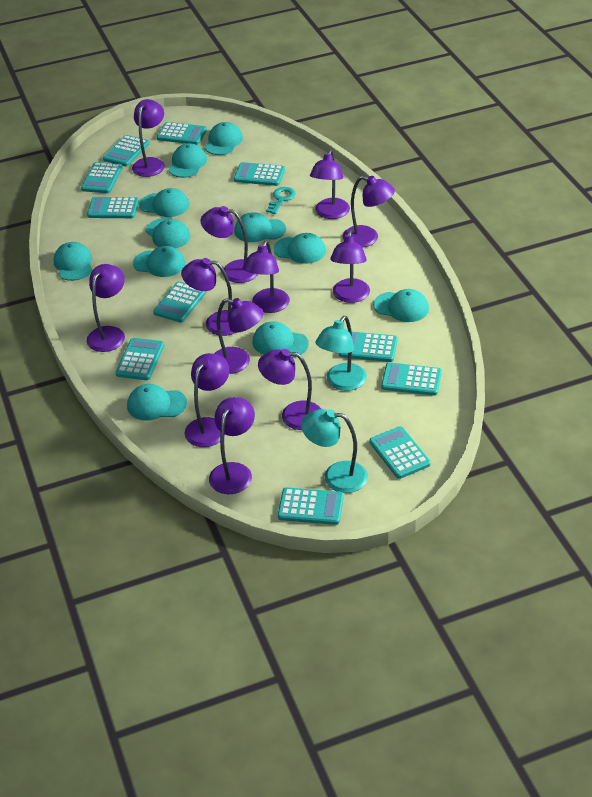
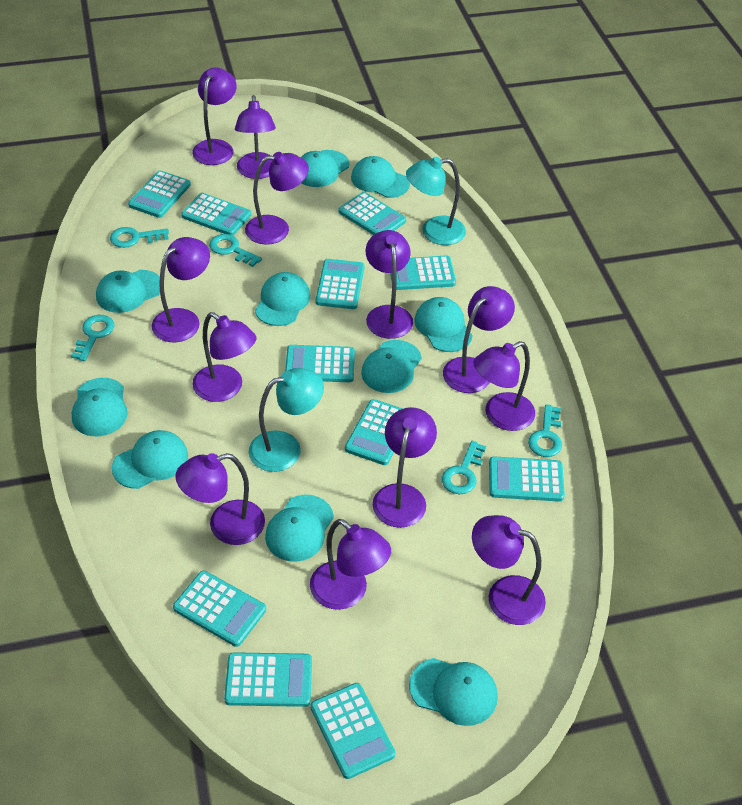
turquoise cap: [54,242,92,281] [127,384,187,421] [133,246,185,277] [139,188,189,217] [146,218,190,248] [169,143,207,178] [205,122,243,155] [234,212,286,242] [253,321,309,358] [274,233,326,264] [373,289,429,322] = 11 -> [72,378,128,436] [96,270,160,313] [112,430,188,489] [255,272,310,326] [265,495,334,562] [301,150,350,187] [351,156,410,198] [361,340,422,393] [409,658,498,726] [414,297,473,352] = 10
turquoise key: [266,187,296,214] = 1 -> [71,315,114,361] [110,227,169,248] [209,234,262,267] [442,441,486,494] [528,404,562,457] = 5

